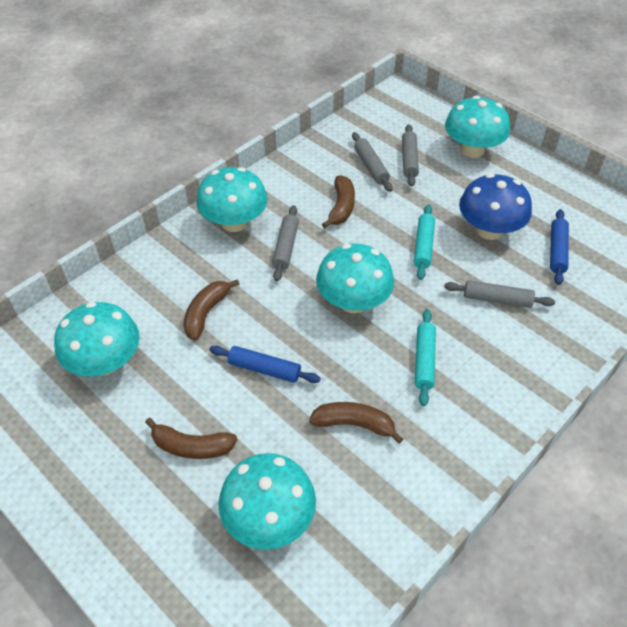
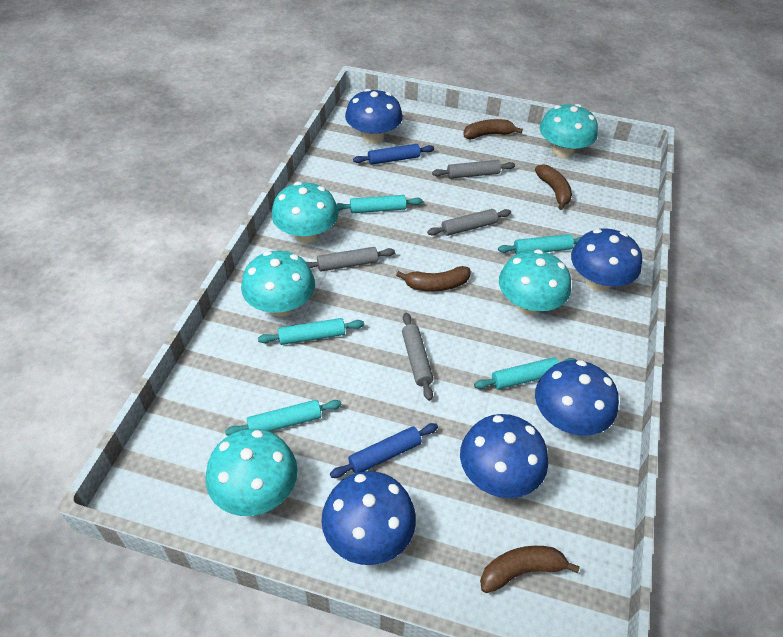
blue mushroom: [459,174,532,240] = 1 -> [321,471,416,565] [345,89,403,144] [460,414,548,498] [535,360,619,436] [571,228,642,292] = 5
turquoise rolling pin: [414,204,435,280] [415,309,436,406] = 2 -> [225,400,342,436] [258,318,364,345] [336,195,423,213] [474,357,576,389] [498,234,581,254] = 5

